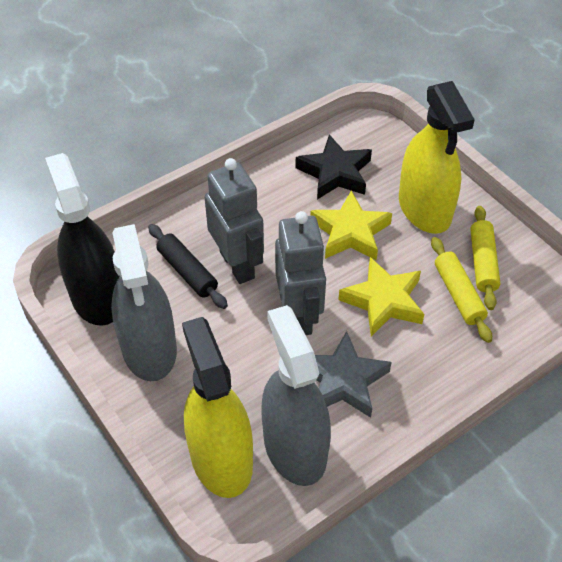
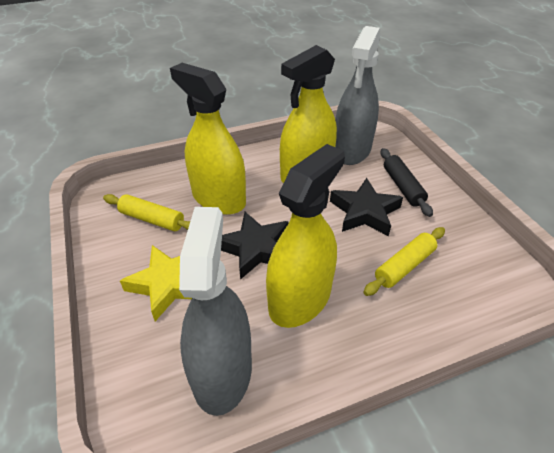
black spray bottle: [45,153,119,326] = 1 -> none = 0
black star: [295,134,372,199] = 1 -> [221,212,289,280] [330,178,403,236] = 2
grey robot: [204,158,264,284] [275,211,326,335] = 2 -> none = 0
grey star: [315,331,392,418] = 1 -> none = 0
yellow spray bottle: [182,317,253,498] [399,81,475,234] = 2 -> [170,63,246,215] [266,144,345,328] [280,45,337,183] = 3
yellow star: [310,191,392,260] [338,257,424,336] = 2 -> [120,245,192,321] = 1

